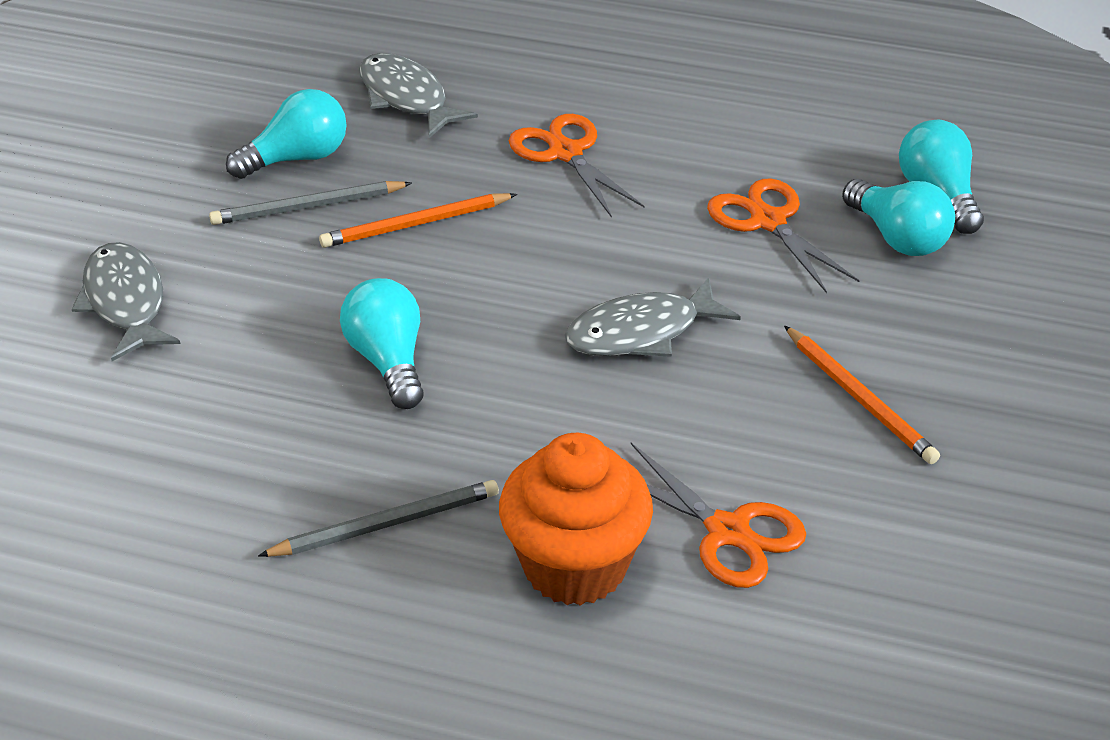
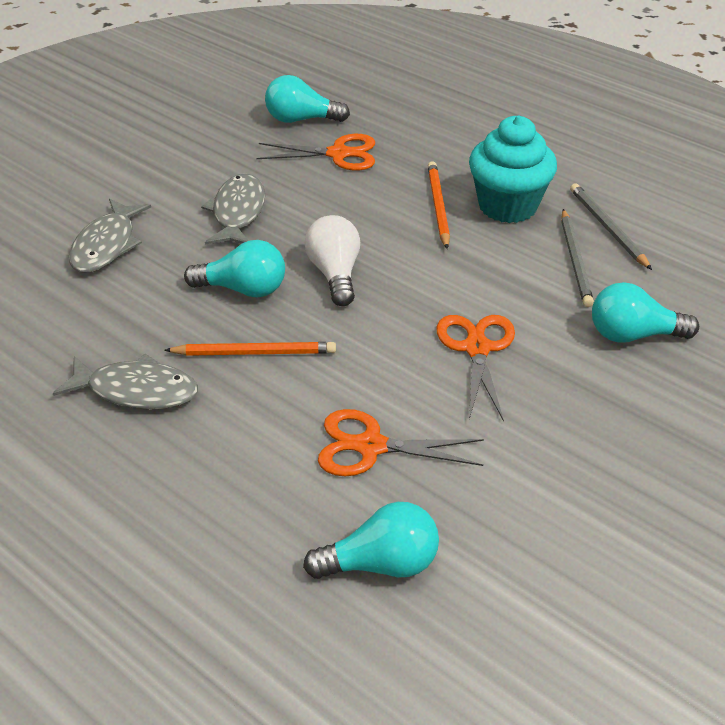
orange cupcake: [499,433,653,606] = 1 -> none = 0
turquoise cupcake: none = 0 -> [469,116,557,223] = 1
white light bulb: none = 0 -> [305,215,360,306] = 1

